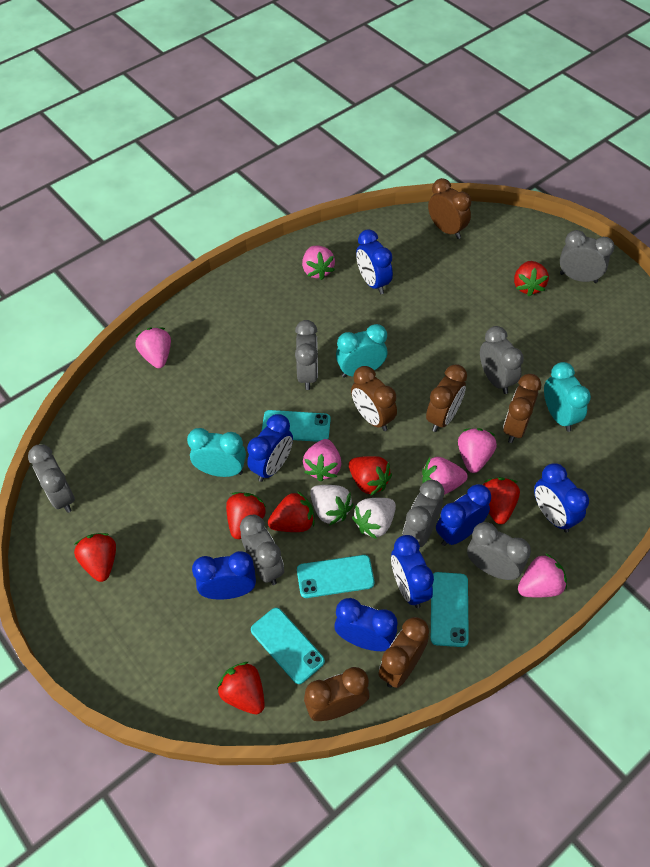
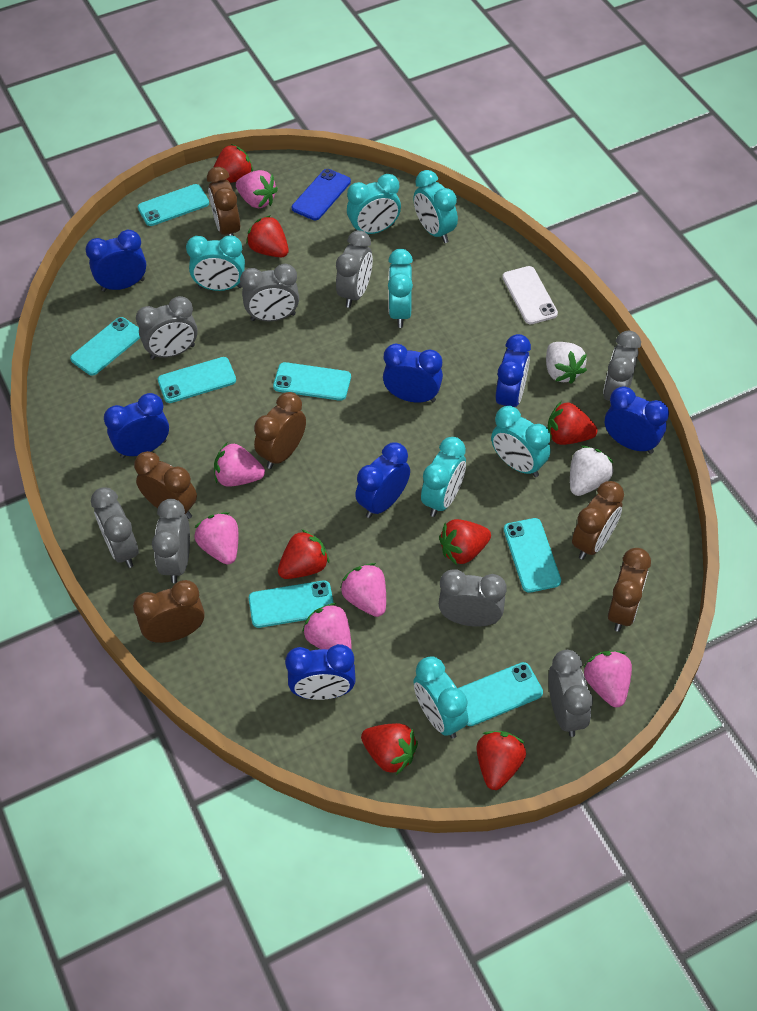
blue phone: none = 0 -> [292,169,351,220] = 1
grey clock: [28,444,75,513] [240,515,284,585] [295,320,318,390] [403,480,444,547] [467,522,531,580] [480,326,524,394] [560,230,615,283] = 7 -> [91,487,139,568] [136,296,198,360] [152,499,190,583] [240,264,299,321] [336,230,373,308] [439,569,507,627] [548,650,593,737] [603,331,641,406] = 8
turquoise clock: [187,428,246,477] [336,324,387,378] [544,362,591,432] = 3 -> [186,235,245,291] [347,174,401,234] [388,249,413,328] [413,170,458,243] [413,656,468,739] [421,437,466,517] [491,406,551,477] = 7
turquoise phone: [251,607,325,684] [262,410,331,442] [297,555,374,598] [431,572,469,647] = 4 -> [70,317,140,376] [138,184,209,226] [158,357,236,403] [249,580,334,628] [273,362,351,401] [458,662,543,726] [504,518,561,593] = 7
white phone: none = 0 -> [502,266,558,324] = 1

